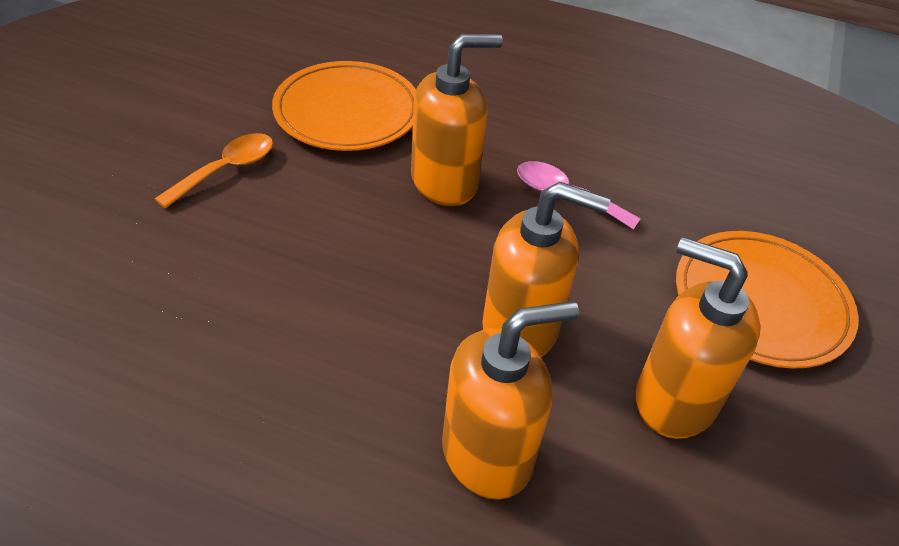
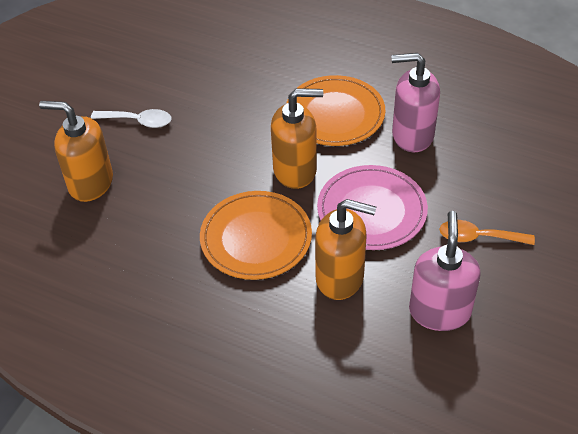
orange soap dispenser: [411,34,503,206] [442,301,579,500] [482,182,610,357] [635,237,760,439] = 4 -> [39,101,113,202] [271,88,323,189] [315,199,376,300] = 3
pink plate: none = 0 -> [317,165,428,250] = 1
pink soap dispenser: none = 0 -> [392,53,440,153] [409,211,481,331] = 2
pink spoon: [517,161,641,230] = 1 -> none = 0
white spoon: none = 0 -> [91,109,171,128] = 1

